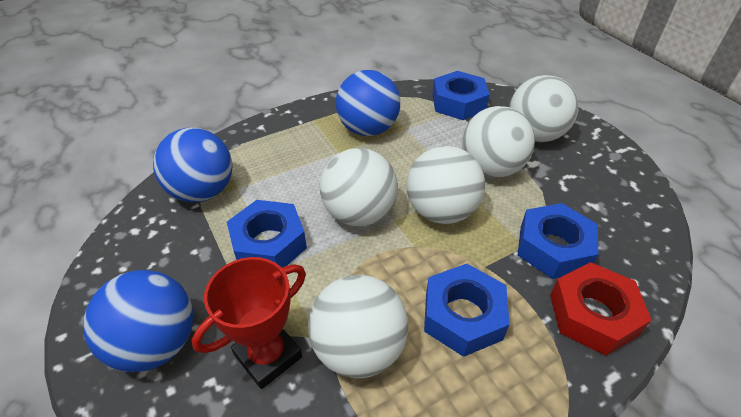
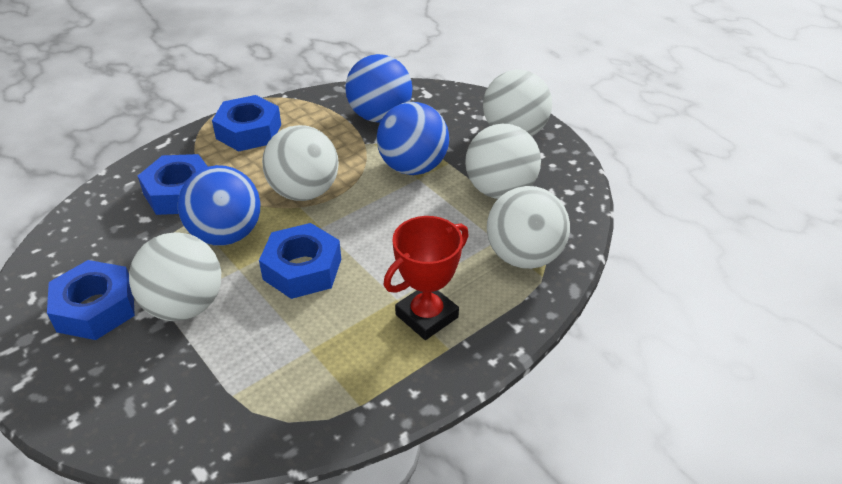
red nut: [550,262,652,356] = 1 -> none = 0

